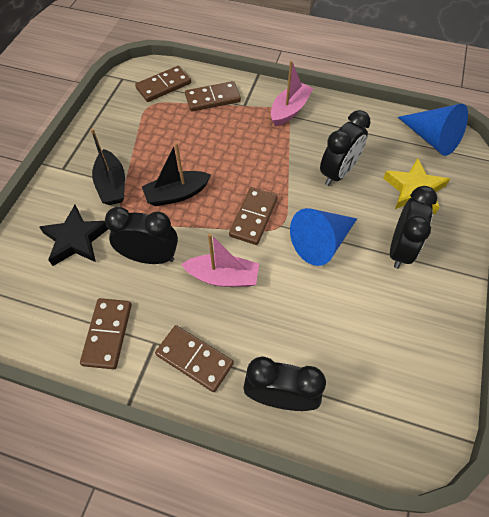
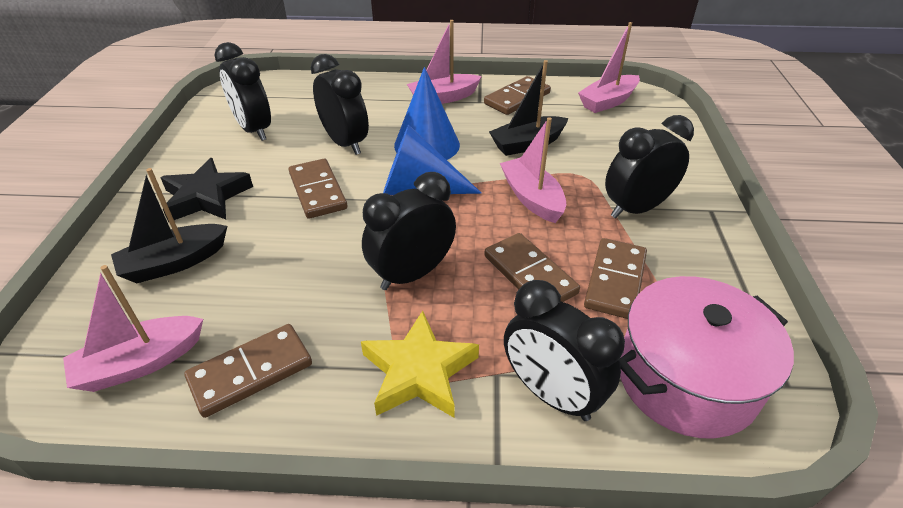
black clock: [105,207,178,264] [243,356,326,411] [320,110,371,186] [390,186,437,269] = 4 -> [215,42,271,141] [311,54,369,155] [362,172,456,290] [504,280,625,421] [605,115,694,218] = 5
pink boat: [181,233,259,287] [271,61,314,126] = 2 -> [63,265,203,392] [407,20,482,104] [500,117,566,223] [578,22,640,113] = 4
pink pot: none = 0 -> [619,276,794,439] = 1

